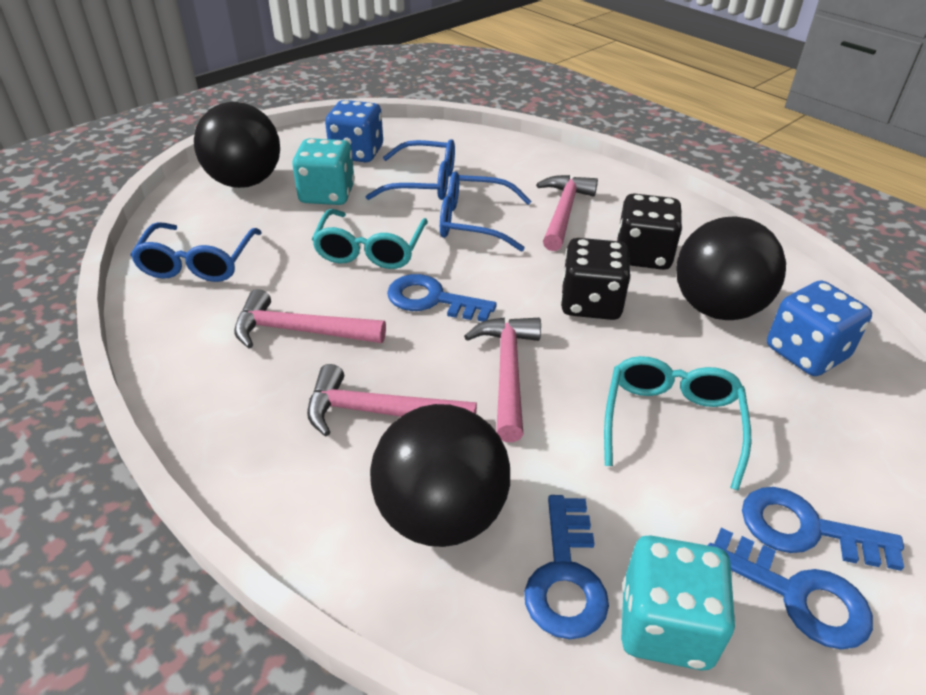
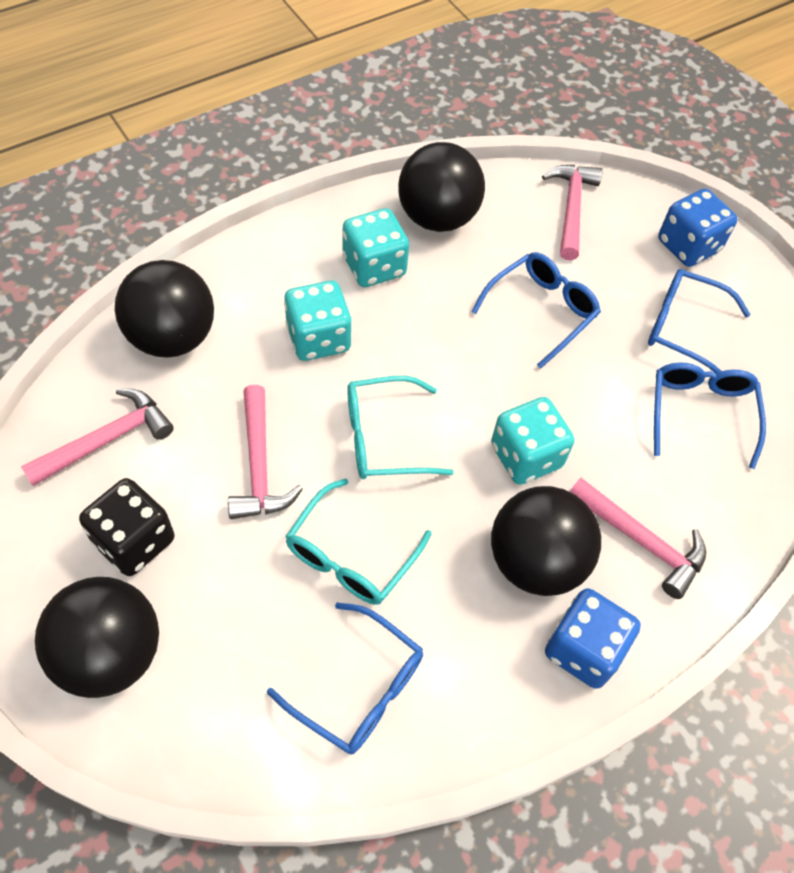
black ball: [194,102,280,188] [370,404,510,547] [676,216,786,320] = 3 -> [35,577,159,698] [115,260,214,358] [398,142,485,232] [491,486,601,596] = 4
black dice: [561,238,631,320] [617,193,682,270] = 2 -> [79,478,175,576] = 1
blue glasses: [130,222,262,282] [366,139,455,200] [440,171,531,252] = 3 -> [267,602,423,755] [471,252,601,369] [648,269,751,373] [654,362,766,469] = 4
blue key: [387,274,497,322] [524,495,609,639] [708,528,873,649] [742,487,904,571] = 4 -> none = 0
turquoise dice: [292,138,355,205] [621,535,736,670] = 2 -> [284,281,351,361] [343,208,409,287] [491,397,575,485] = 3

